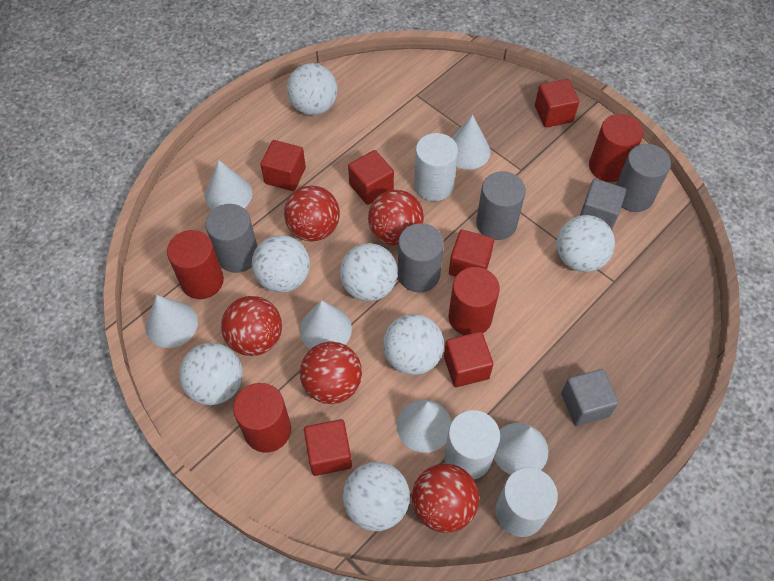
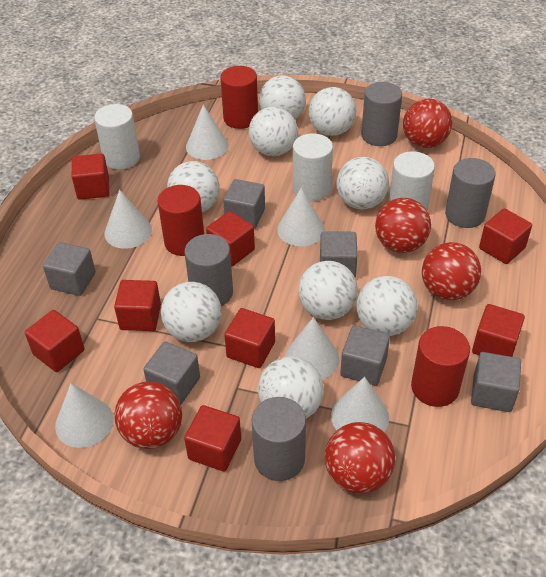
grey cube: [561,369,619,426] [580,179,626,230] = 2 -> [43,242,96,296] [143,341,200,404] [223,179,265,229] [320,231,358,278] [340,325,390,386] [471,352,521,412] = 6
red cube: [260,140,306,191] [304,419,352,476] [348,150,394,205] [444,332,494,387] [449,230,494,277] [535,79,579,128] = 6 -> [25,310,84,372] [71,153,109,200] [114,280,161,331] [184,405,241,472] [206,211,255,267] [224,308,275,368] [472,304,525,357] [479,208,532,264] = 8
red cylinder: [167,230,224,299] [233,383,291,453] [449,267,500,335] [589,114,643,182] = 4 -> [157,185,204,256] [220,66,258,129] [411,326,470,407] = 3
white ball: [179,343,243,405] [252,235,310,293] [287,63,337,115] [340,243,398,301] [343,462,410,531] [383,314,444,375] [557,215,615,272] = 7 -> [161,282,222,342] [167,161,220,212] [249,107,298,156] [258,356,324,419] [259,75,306,119] [298,261,358,320] [309,87,356,136] [336,157,389,210] [356,276,417,336] = 9

